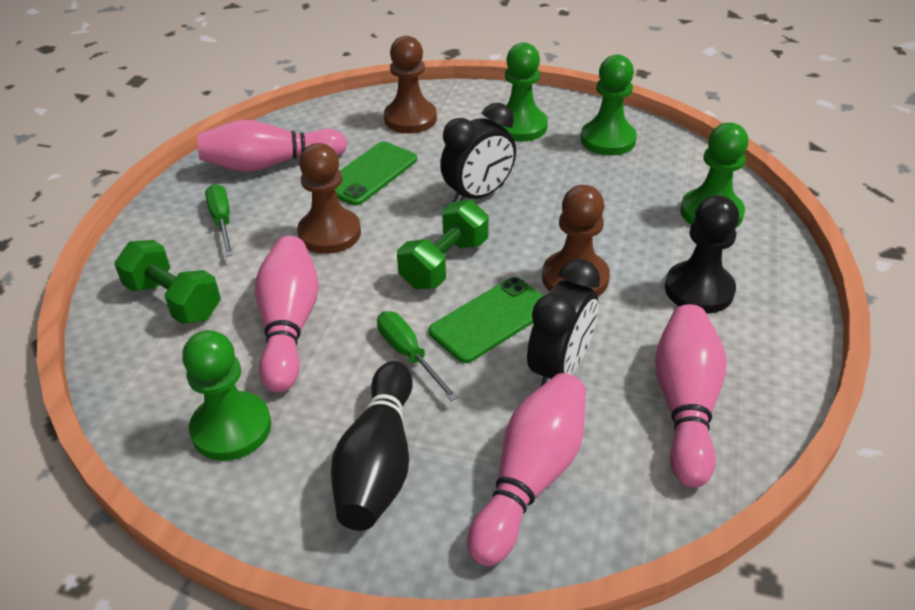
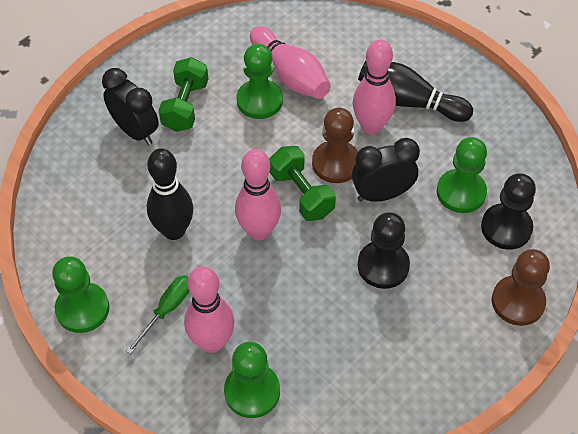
black bowling pin: [331,361,413,531] = 1 -> [147,148,193,240] [358,61,473,122] = 2
black pawn: [665,195,739,314] = 1 -> [358,212,410,289] [481,173,536,249] = 2
brown pawn: [297,143,361,254] [384,36,437,133] [542,185,610,296] = 3 -> [312,108,358,183] [492,249,550,326] = 2
green phone: [335,142,417,205] [429,277,544,363] = 2 -> none = 0
green screwdriver: [205,184,233,257] [377,311,458,401] = 2 -> [126,275,190,354] = 1

